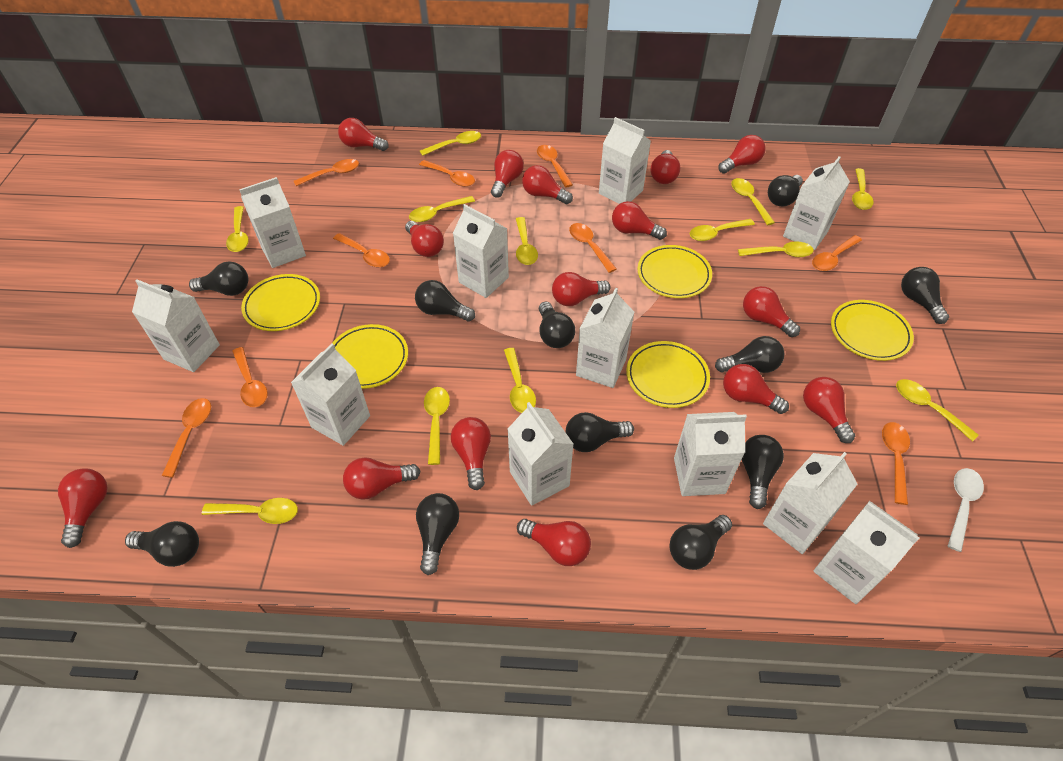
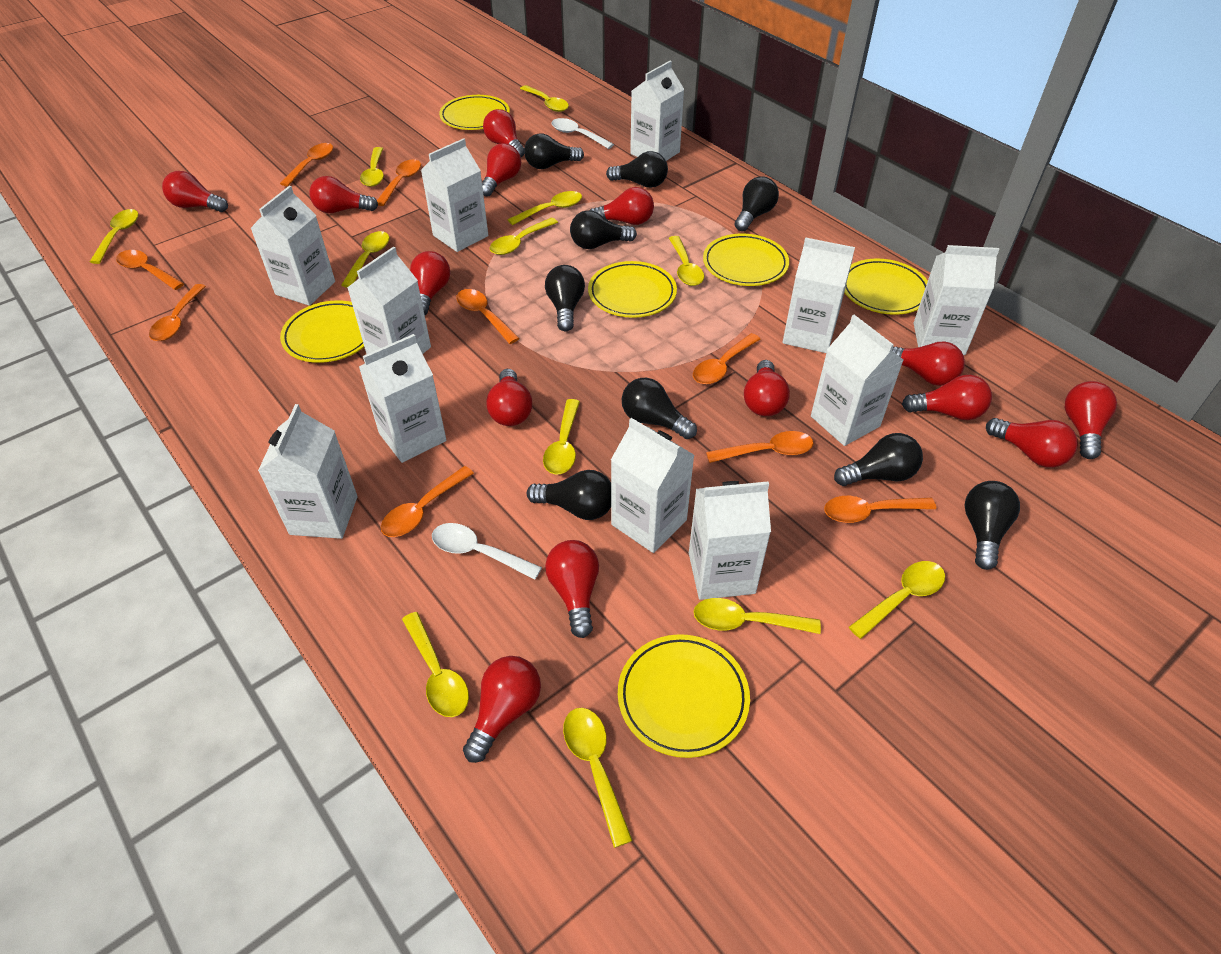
black light bulb: [125,521,199,567] [189,262,248,296] [415,280,475,322] [416,493,459,575] [539,302,575,348] [566,412,634,452] [669,515,732,570] [715,336,784,373] [742,435,784,509] [768,175,803,207] [901,267,949,324] = 11 -> [524,133,584,169] [527,470,611,520] [545,265,585,332] [570,210,637,249] [606,151,668,188] [622,378,697,439] [734,176,779,232] [834,433,923,486] [965,481,1020,570] = 9
red light bulb: [58,468,107,548] [338,118,389,151] [343,457,420,500] [405,221,444,257] [451,417,491,490] [491,150,524,198] [517,519,591,566] [522,165,573,204] [552,272,611,306] [612,201,667,240] [651,150,680,184] [718,135,766,174] [723,364,789,414] [743,286,800,337] [803,377,855,443] = 15 -> [162,171,228,212] [309,176,378,213] [410,251,450,315] [463,656,541,763] [482,143,521,197] [483,109,524,157] [486,369,532,426] [545,540,599,638] [590,187,654,225] [744,360,790,416] [892,341,965,386] [902,375,992,420] [986,418,1078,468] [1065,381,1117,459] = 14
white spoon: [948,468,984,552] = 1 -> [432,523,542,580] [551,118,614,149] = 2
yellow plate: [241,274,320,331] [332,324,408,389] [626,341,710,408] [638,245,712,298] [831,300,914,361] = 5 -> [280,300,364,363] [439,95,510,130] [588,261,677,318] [618,634,750,758] [703,234,789,286] [844,258,928,315] = 6

